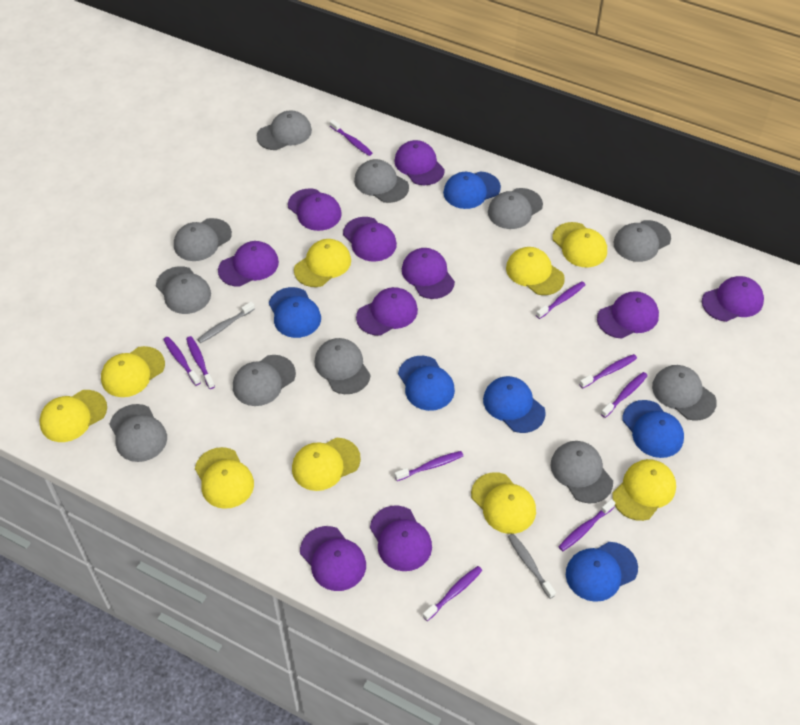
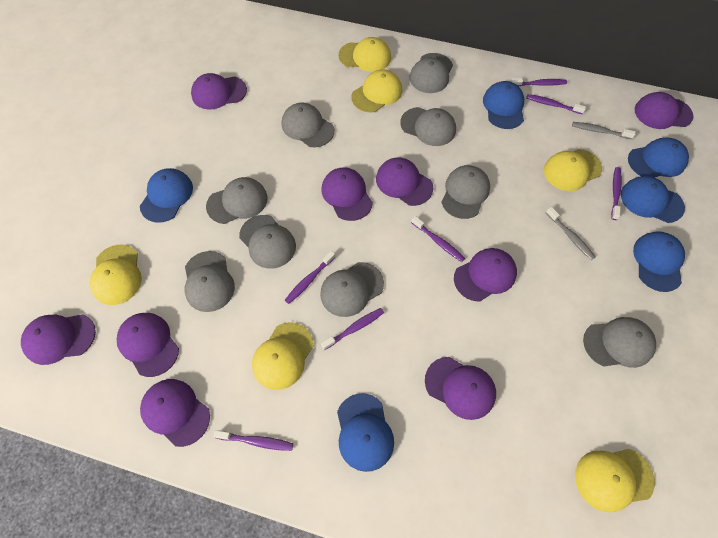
grey cap: [109,404,167,462] [156,266,211,314] [174,218,232,261] [233,355,296,406] [256,110,312,150] [315,338,371,394] [354,159,409,203] [488,188,543,229] [550,441,613,503] [613,220,671,262] [652,365,717,421] = 11 -> [185,251,235,312] [206,177,267,224] [239,215,296,269] [282,103,334,147] [320,262,384,317] [400,107,456,146] [409,53,453,93] [441,165,490,219] [583,317,656,368] = 9
purple cap: [218,241,279,287] [288,189,342,231] [300,526,366,591] [343,217,397,262] [356,287,418,336] [370,505,432,571] [394,140,445,185] [402,248,455,299] [597,291,659,339] [702,276,764,322] = 10 -> [21,314,96,365] [117,313,179,377] [140,379,210,447] [191,73,247,110] [322,167,373,221] [376,158,433,206] [425,357,496,420] [454,248,517,302] [635,92,693,129] = 9
purple toothbrush: [163,337,201,386] [186,336,215,389] [330,120,372,156] [394,451,463,481] [423,566,482,621] [536,281,586,319] [558,499,615,551] [579,354,637,389] [601,372,648,418] = 9 -> [214,430,293,451] [285,251,335,304] [321,308,384,350] [411,216,465,262] [511,78,567,86] [526,94,586,114] [611,167,622,220] = 7
yellow cap: [39,390,107,442] [101,346,165,397] [195,447,254,509] [292,438,361,491] [294,239,351,287] [471,472,536,534] [506,247,565,295] [552,222,607,267] [612,459,676,521] = 9 -> [90,245,142,305] [252,322,314,390] [339,37,391,72] [351,69,402,113] [544,149,602,191] [575,449,655,512] = 6

